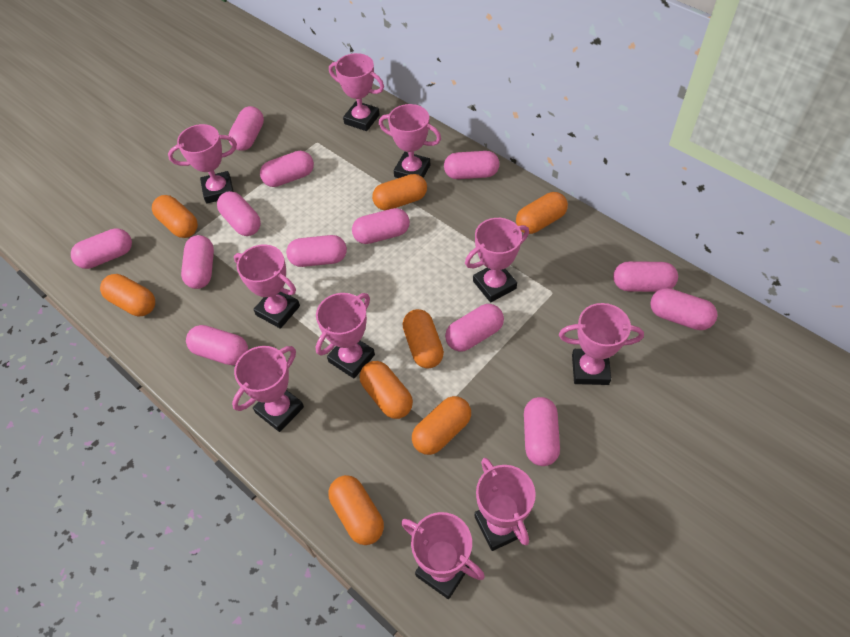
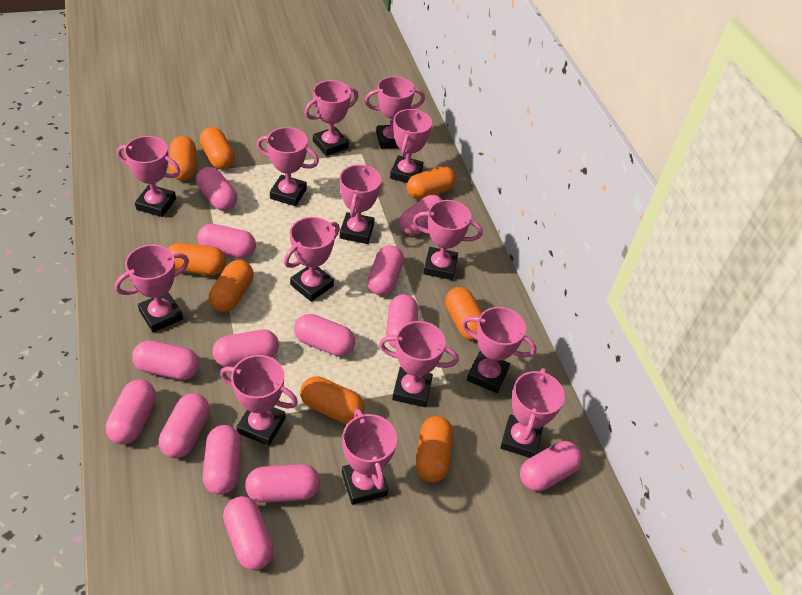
pink capsule: [71,228,132,269] [181,235,214,289] [186,325,248,365] [217,191,261,236] [228,106,264,151] [260,151,314,187] [286,235,347,267] [352,208,410,244] [444,151,499,179] [445,304,504,352] [524,397,560,466] [613,261,678,292] [650,288,718,330] = 13 -> [105,379,156,444] [132,341,200,380] [159,393,210,458] [196,167,237,211] [197,224,256,258] [203,425,241,495] [213,330,279,367] [223,496,274,570] [245,464,320,503] [294,314,355,356] [367,245,404,296] [386,294,418,349] [400,195,443,235] [520,441,583,491] = 14
pink trophy: [168,124,237,204] [232,346,304,432] [234,244,300,329] [316,293,375,378] [329,53,384,131] [379,104,441,178] [401,512,485,599] [465,218,529,302] [475,458,536,551] [559,303,644,385] = 10 -> [115,244,189,332] [117,136,180,217] [220,355,298,446] [257,127,319,206] [284,217,340,302] [305,80,359,156] [339,164,382,244] [342,409,397,505] [365,76,425,149] [379,321,459,407] [390,109,432,183] [413,200,483,280] [462,307,537,393] [500,368,565,458] = 14

